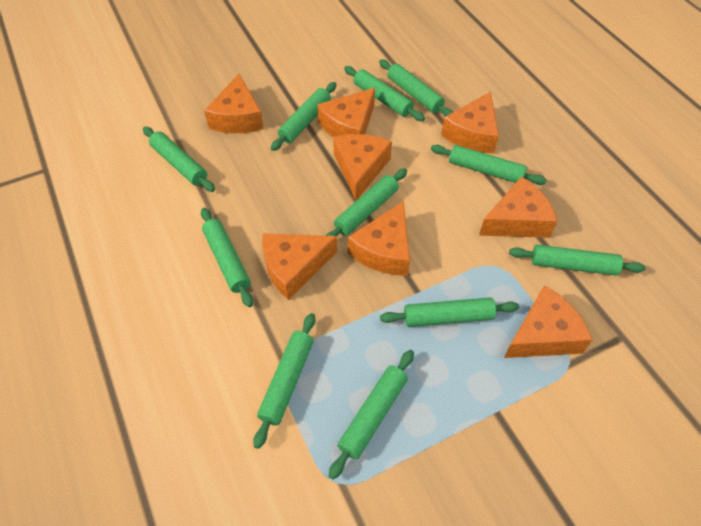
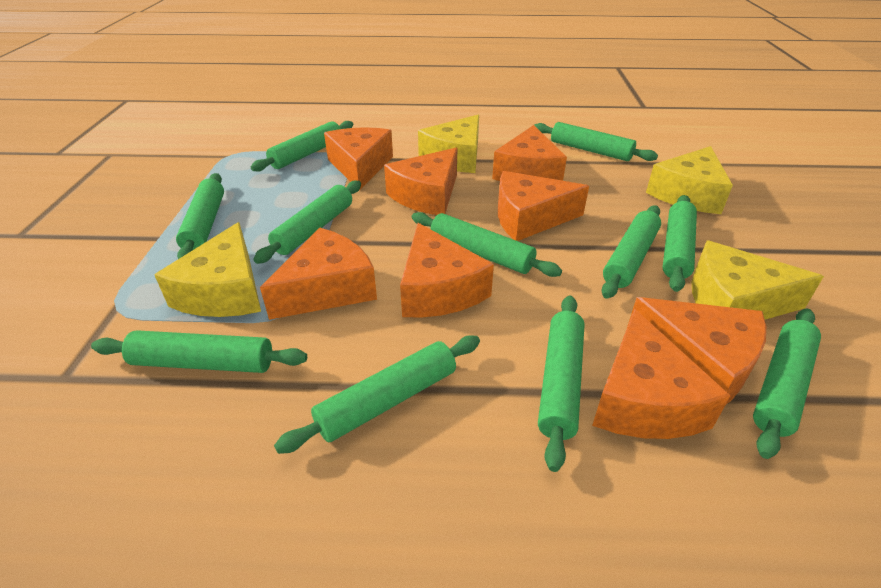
yellow cheese: none = 0 -> [154,222,261,317] [418,115,479,173] [646,146,733,214] [692,240,824,320] = 4

